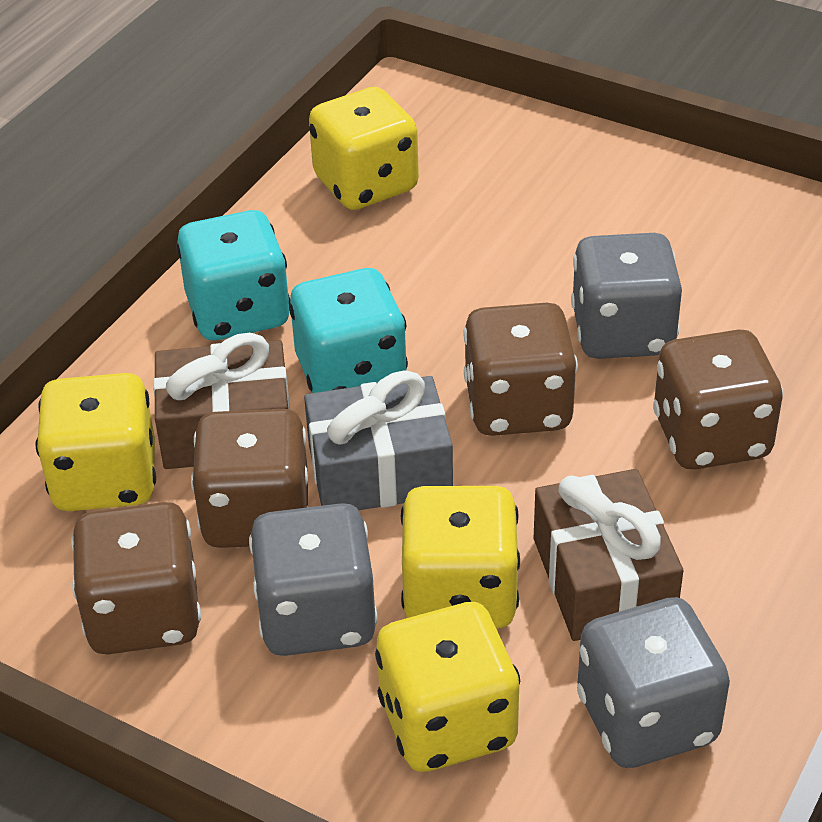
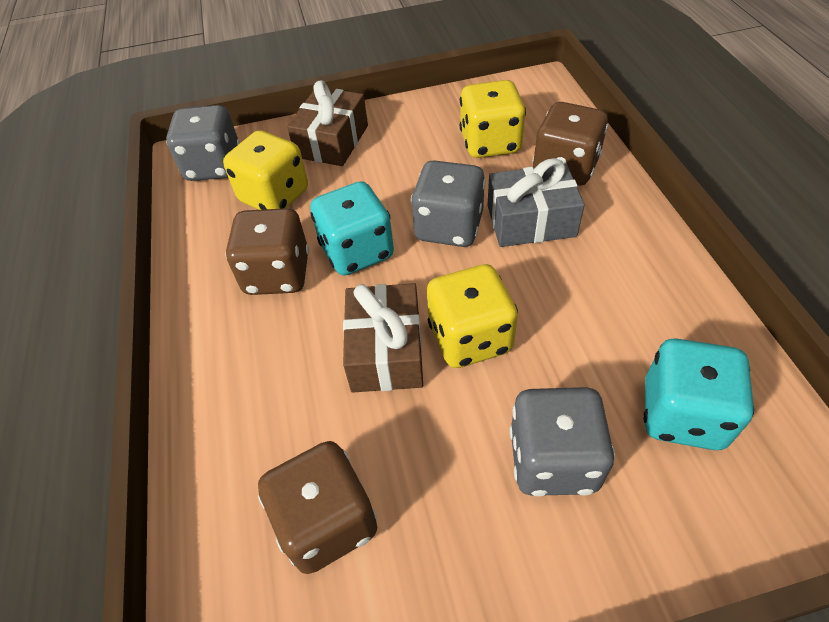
brown dice: [71,502,201,654] [191,409,308,548] [464,303,578,436] [653,330,783,470] = 4 -> [226,208,309,295] [258,441,377,574] [533,102,609,186] = 3
yellow dice: [36,373,156,511] [309,87,419,210] [375,602,520,772] [401,486,520,629] = 4 -> [223,130,308,210] [427,264,518,368] [460,80,526,158] = 3

